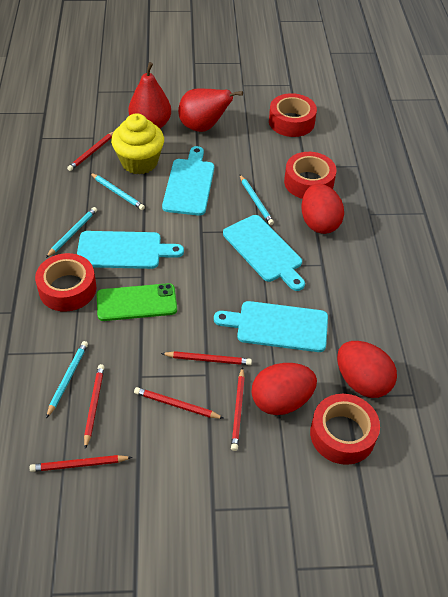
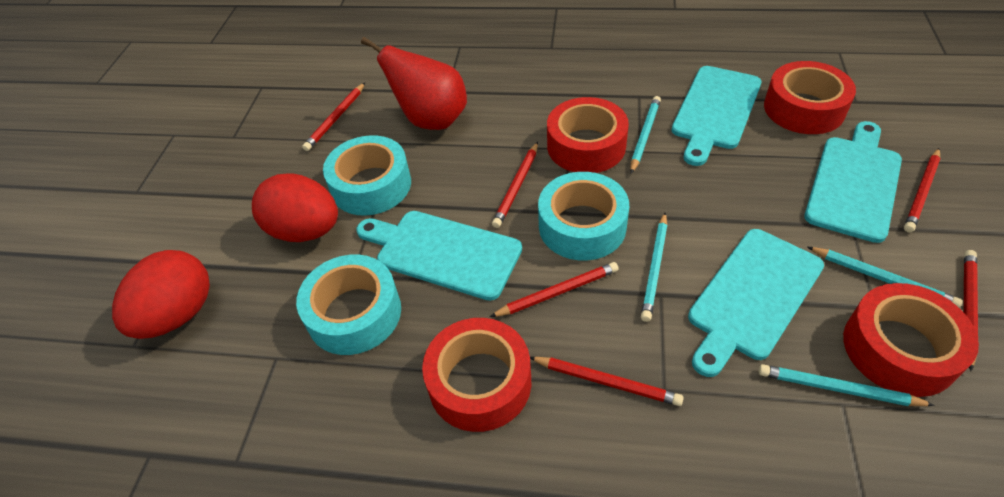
green phone: [97,283,177,321] = 1 -> none = 0
red egg: [251,363,317,415] [301,184,344,234] [337,341,397,398] = 3 -> [112,250,210,339] [252,173,338,242] = 2
red pear: [129,62,171,129] [178,89,243,132] = 2 -> [361,37,467,130] = 1
turquoise tape: none = 0 -> [296,254,401,355] [323,135,411,216] [538,172,629,261] = 3
yellow cupcake: [111,114,164,174] = 1 -> none = 0

